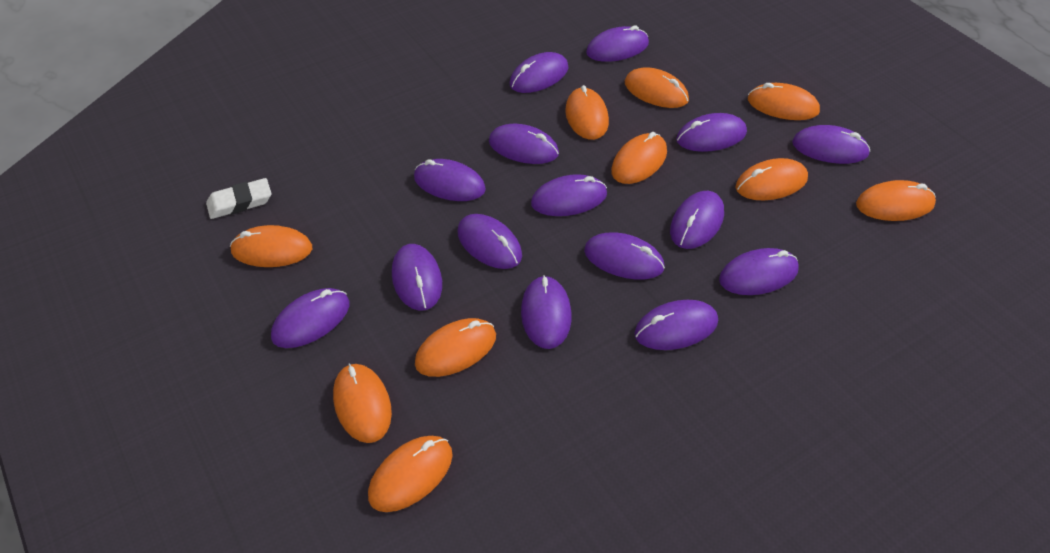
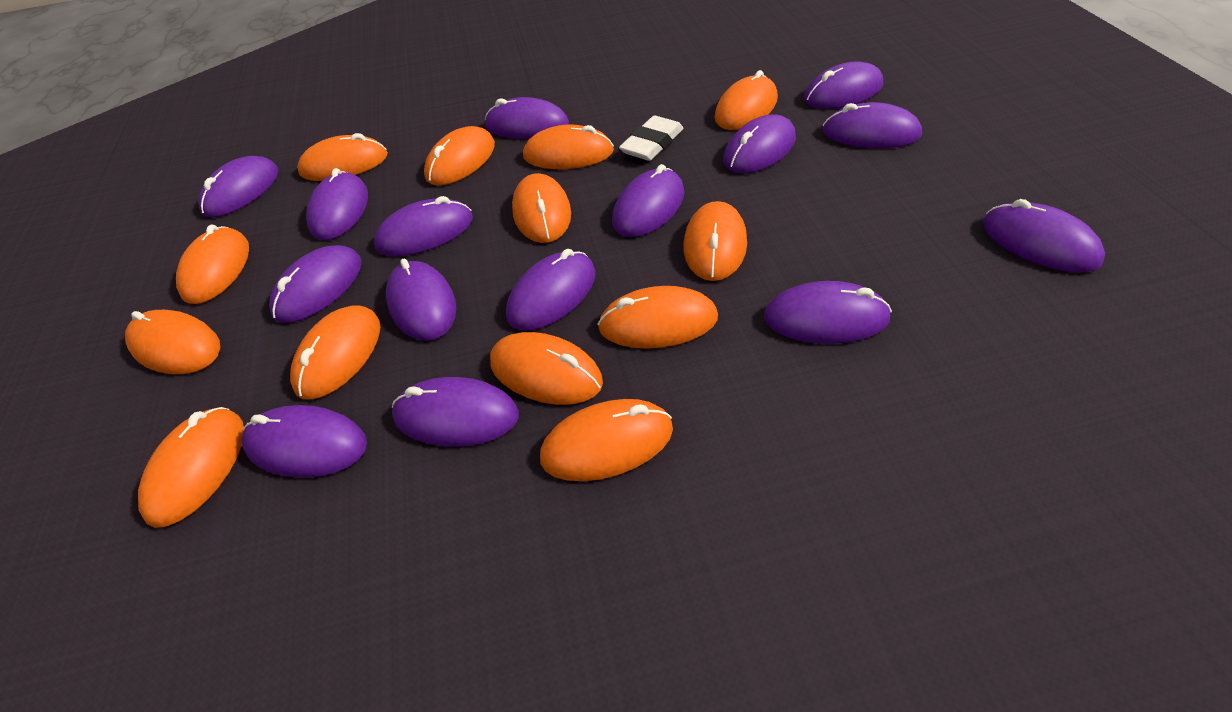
orange mouse: [230,225,312,267] [333,363,392,443] [368,436,453,512] [415,318,496,377] [565,85,609,140] [611,132,667,184] [625,67,689,108] [735,158,808,200] [748,83,820,120] [856,180,936,221] = 10 -> [125,310,220,374] [138,407,244,528] [176,224,249,304] [290,305,380,399] [297,133,388,181] [424,126,495,186] [490,332,603,405] [512,173,571,243] [523,125,614,169] [540,399,673,481] [598,286,718,349] [684,201,747,281] [714,70,778,130] = 13

